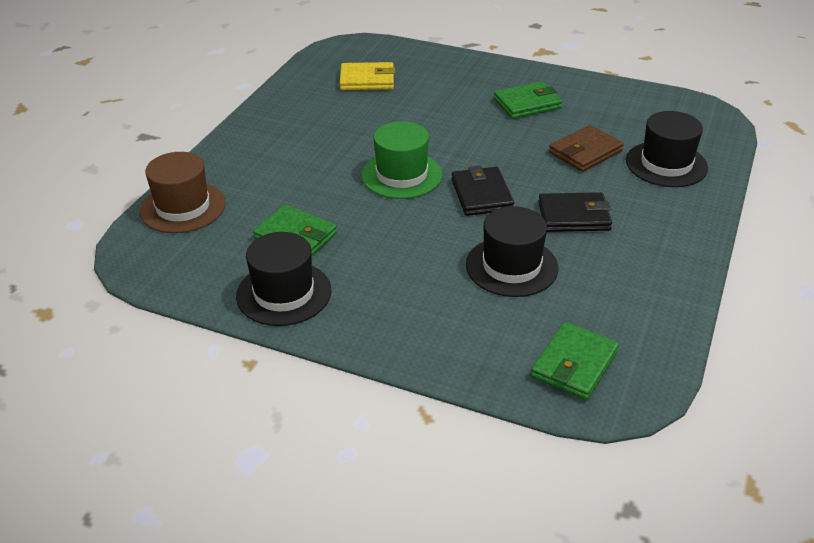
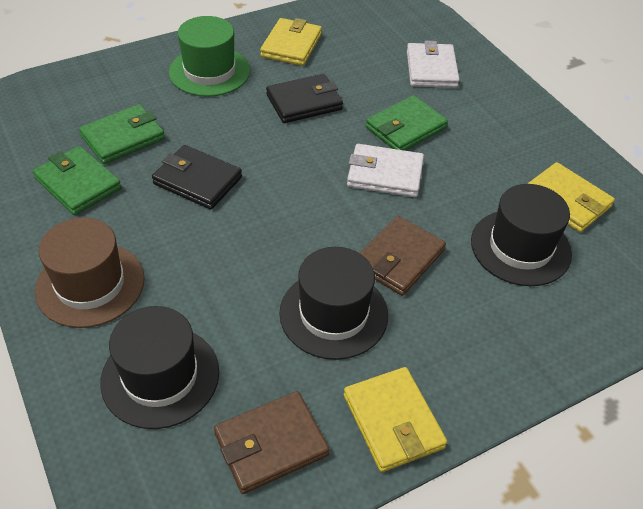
brown wallet: [549,125,624,172] = 1 -> [214,391,330,494] [360,216,446,296] = 2
white wallet: none = 0 -> [347,144,424,197] [407,41,460,88] = 2
yellow wallet: [340,62,395,90] = 1 -> [260,18,322,66] [344,367,447,472] [527,162,615,232] = 3

